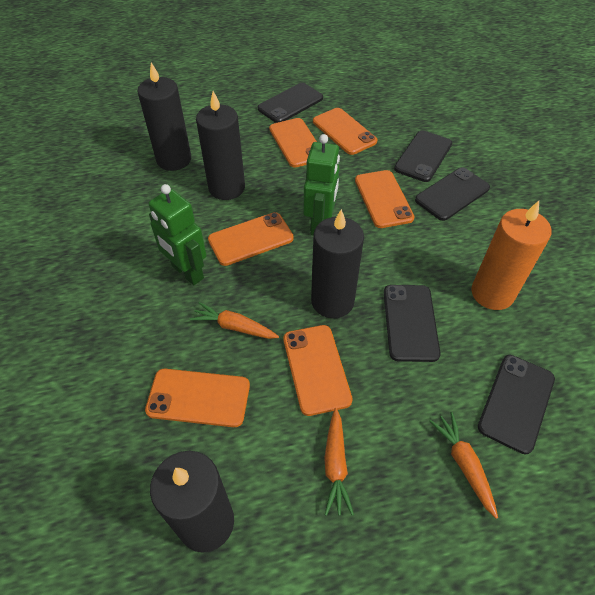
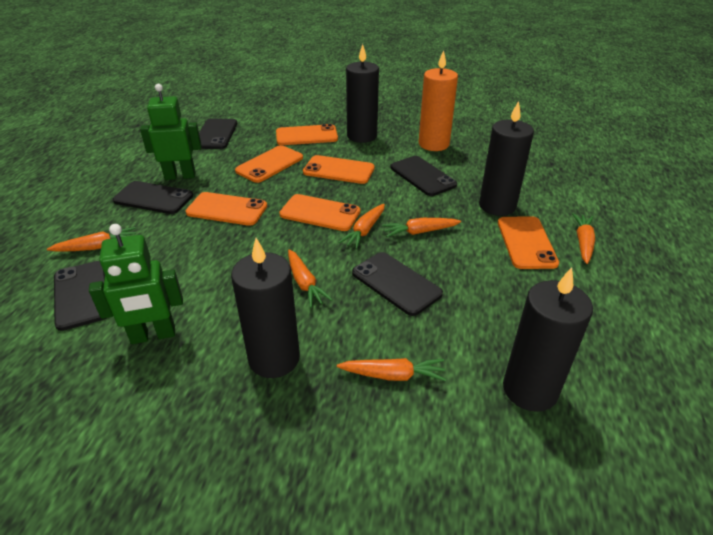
orange carrot: [190,302,279,339] [324,408,354,516] [430,412,498,519] = 3 -> [47,227,136,252] [288,250,333,308] [337,358,446,381] [338,204,385,249] [382,218,461,237] [572,213,595,264] = 6

